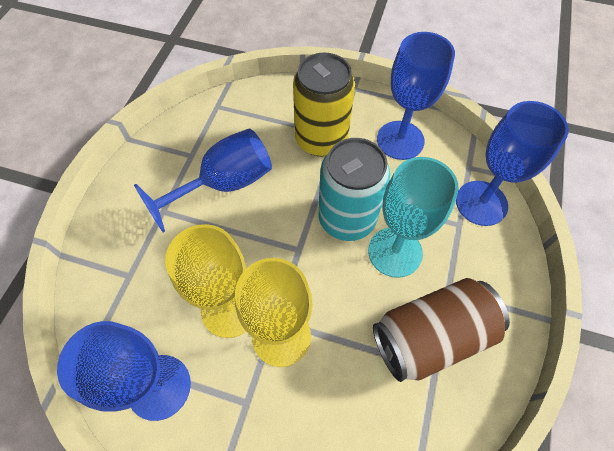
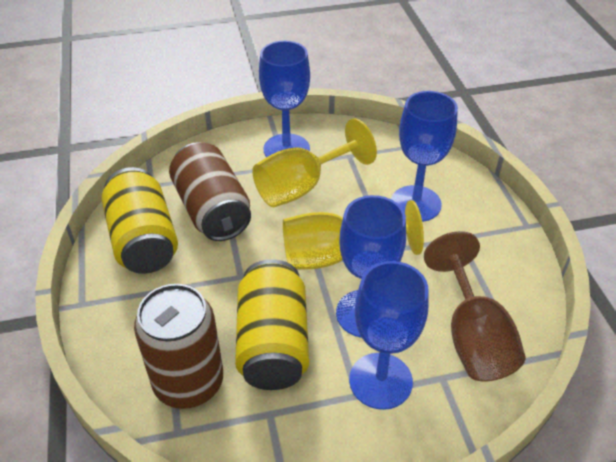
brown can: [373,278,510,382] = 1 -> [134,284,223,409] [169,142,251,241] = 2
brown goblet: none = 0 -> [424,231,526,381] = 1
turquoise can: [318,138,390,241] = 1 -> none = 0
turquoise goblet: [368,157,459,278] = 1 -> none = 0
yellow can: [293,53,355,157] = 1 -> [102,167,178,274] [235,259,309,390] = 2

